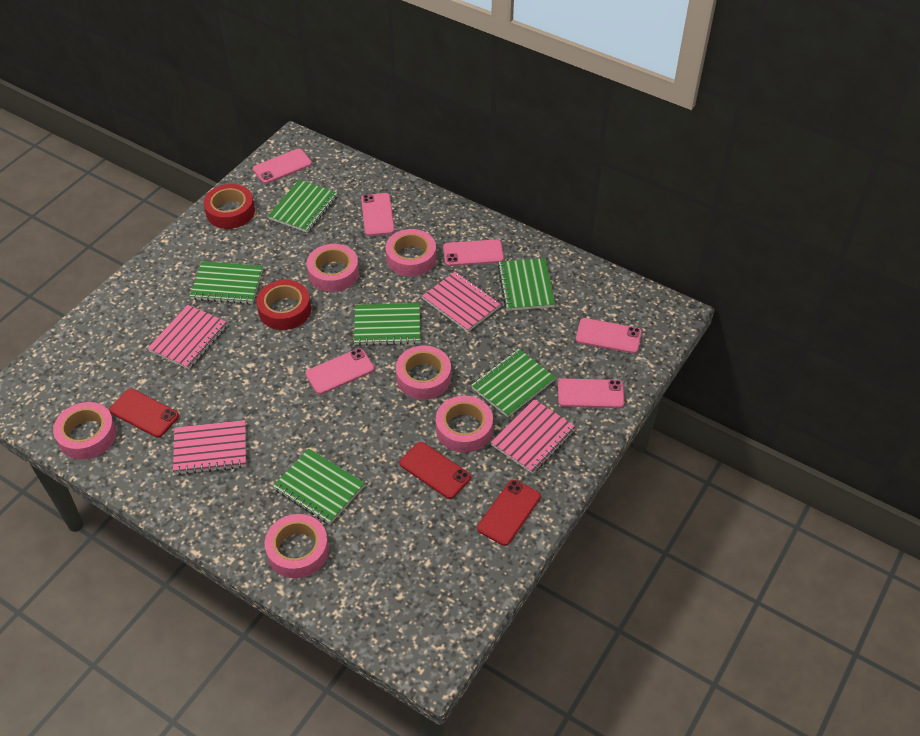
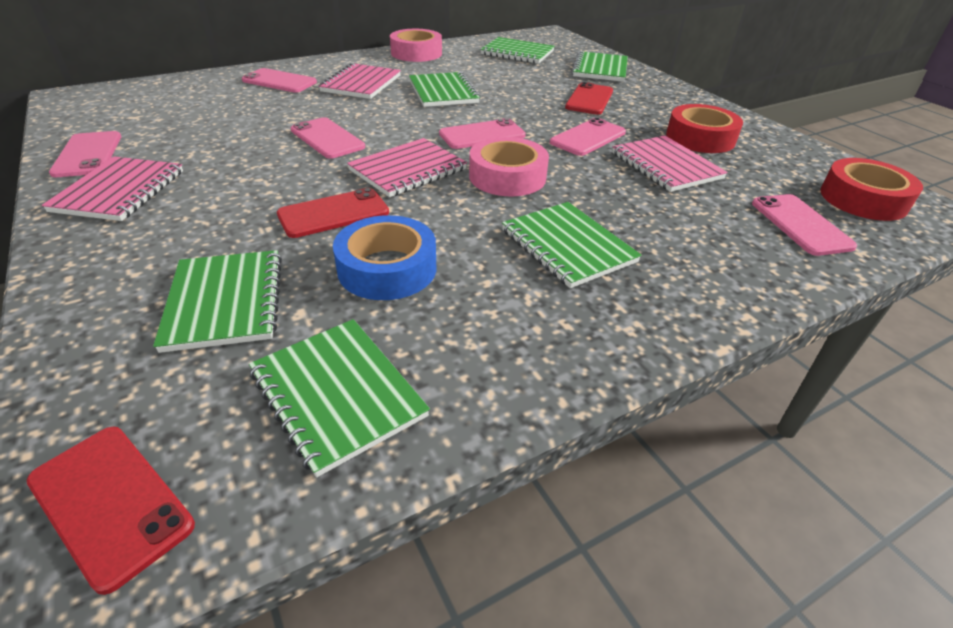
blue tape: none = 0 -> [333,215,436,300] = 1
pink tape: [53,402,117,460] [265,514,329,578] [307,244,359,292] [386,229,436,276] [396,345,451,400] [436,396,493,453] = 6 -> [390,29,442,62] [469,137,549,196] = 2

